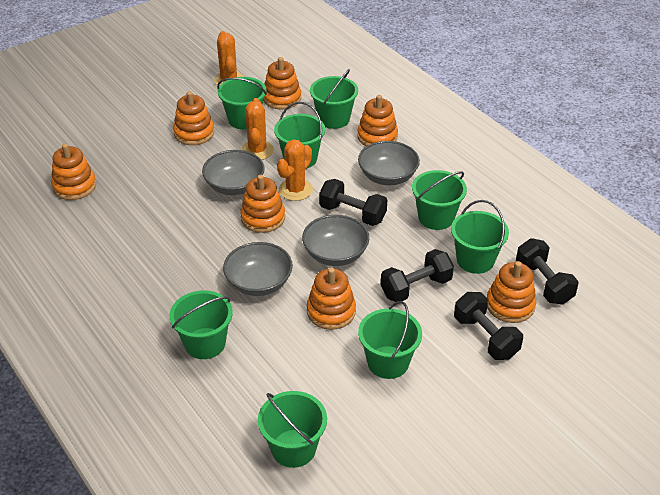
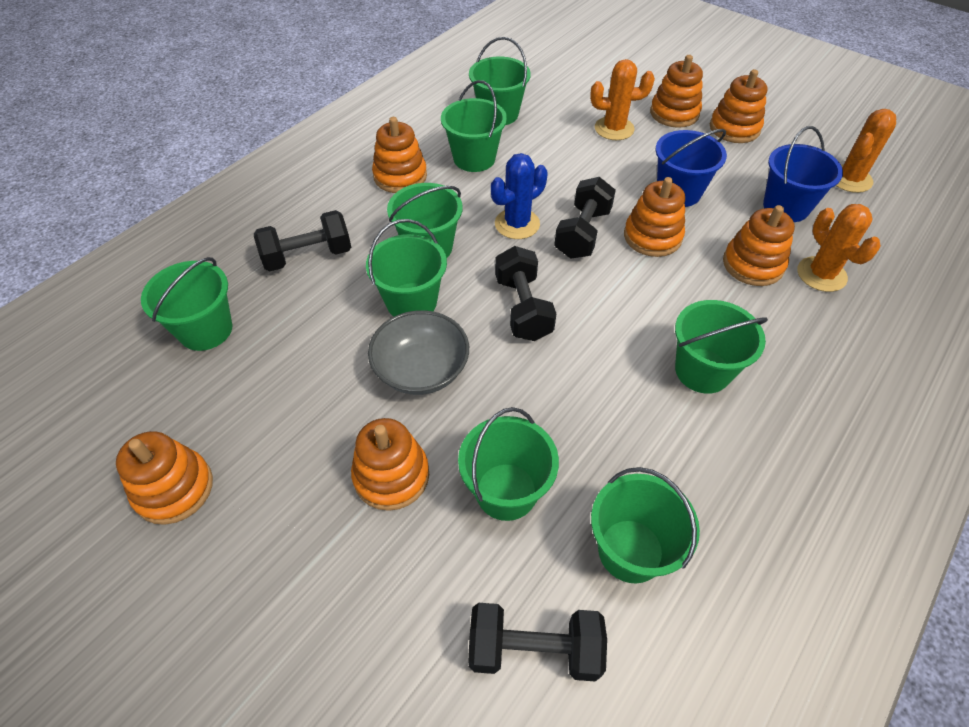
blue bucket: none = 0 -> [656,129,727,207] [763,126,843,222] = 2
blue cactus: none = 0 -> [491,153,548,239] = 1
grey bowl: [202,150,265,195] [223,242,293,296] [302,215,369,266] [358,141,420,185] = 4 -> [368,310,469,395] = 1

